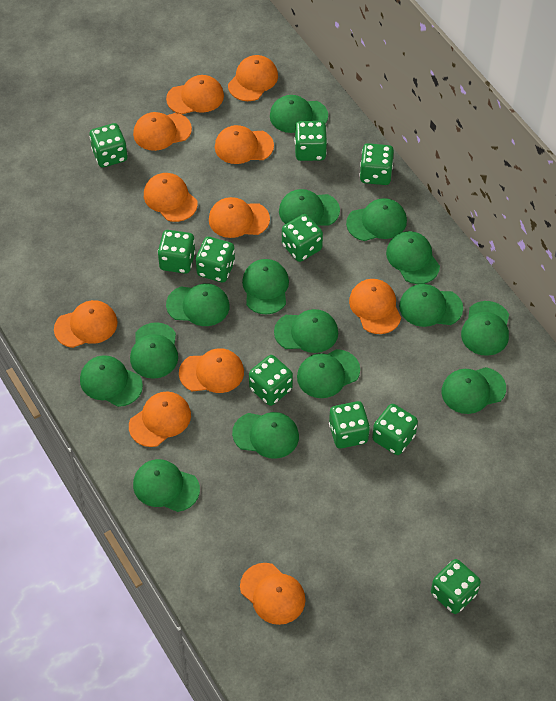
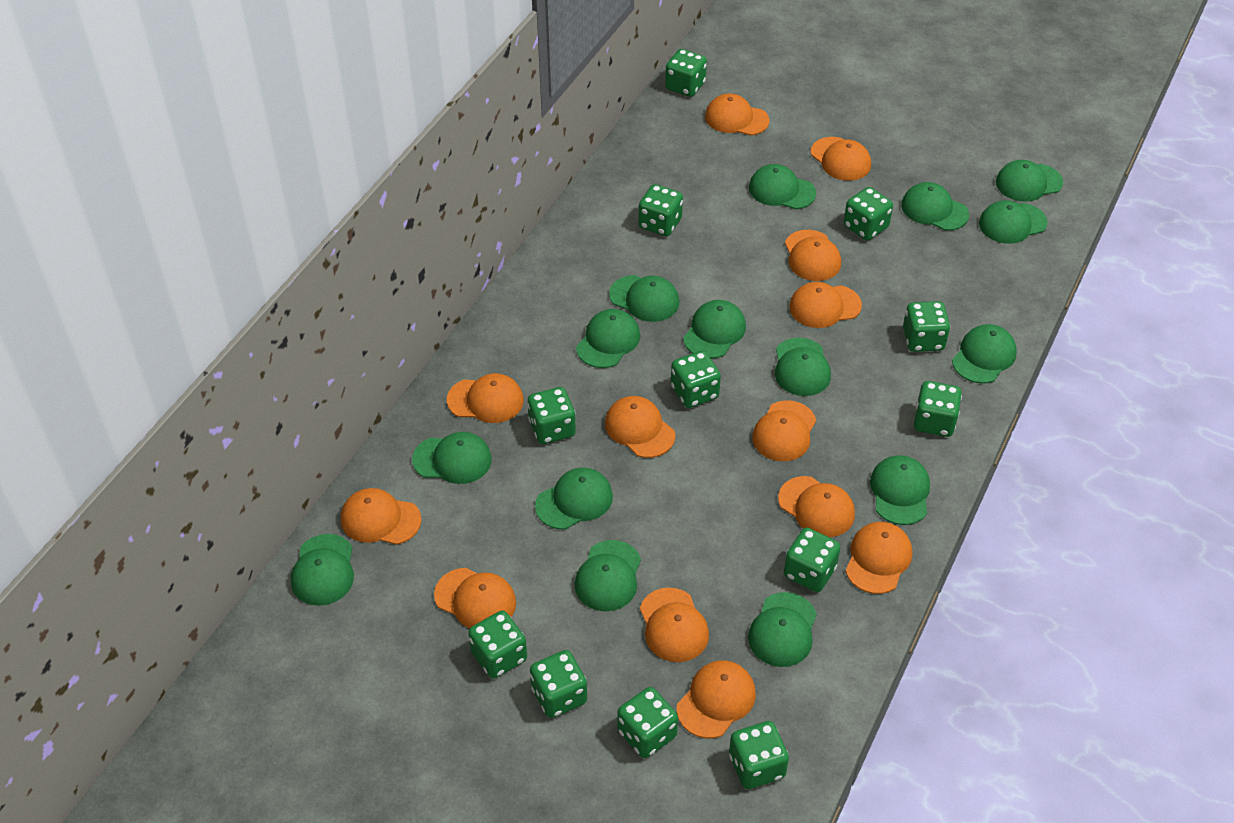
green dice: [90,123,128,168] [158,230,195,274] [196,237,235,282] [249,355,293,406] [282,214,323,262] [294,121,327,161] [329,401,370,449] [360,143,394,185] [372,404,418,455] [431,559,481,614] = 10 -> [468,611,527,679] [527,387,576,444] [530,650,587,718] [617,687,678,758] [638,184,683,236] [665,49,707,97] [671,351,721,408] [729,721,789,789] [784,528,841,592] [844,187,893,240] [903,301,950,352] [914,381,962,437] = 12
orange cap: [54,300,118,348] [129,392,191,447] [133,112,192,151] [144,173,198,222] [166,75,224,114] [179,348,244,393] [209,197,270,238] [215,125,274,164] [228,55,278,101] [240,563,306,625] [349,279,401,334] = 11 -> [341,488,421,545] [434,568,516,628] [447,373,524,423] [605,396,675,458] [640,587,709,662] [677,660,756,738] [705,94,770,136] [752,400,816,461] [778,476,855,537] [785,230,841,281] [789,282,862,328] [811,137,871,181] [845,522,912,594] = 13

